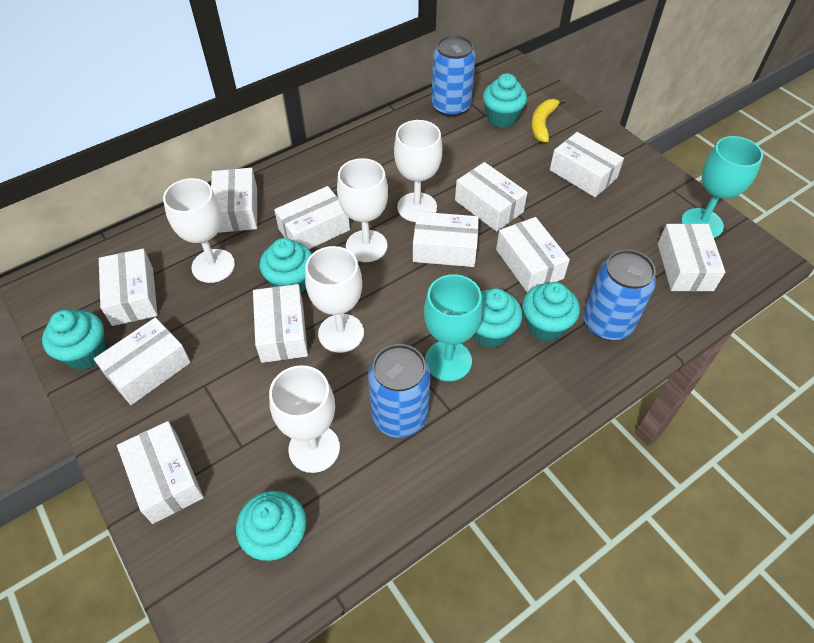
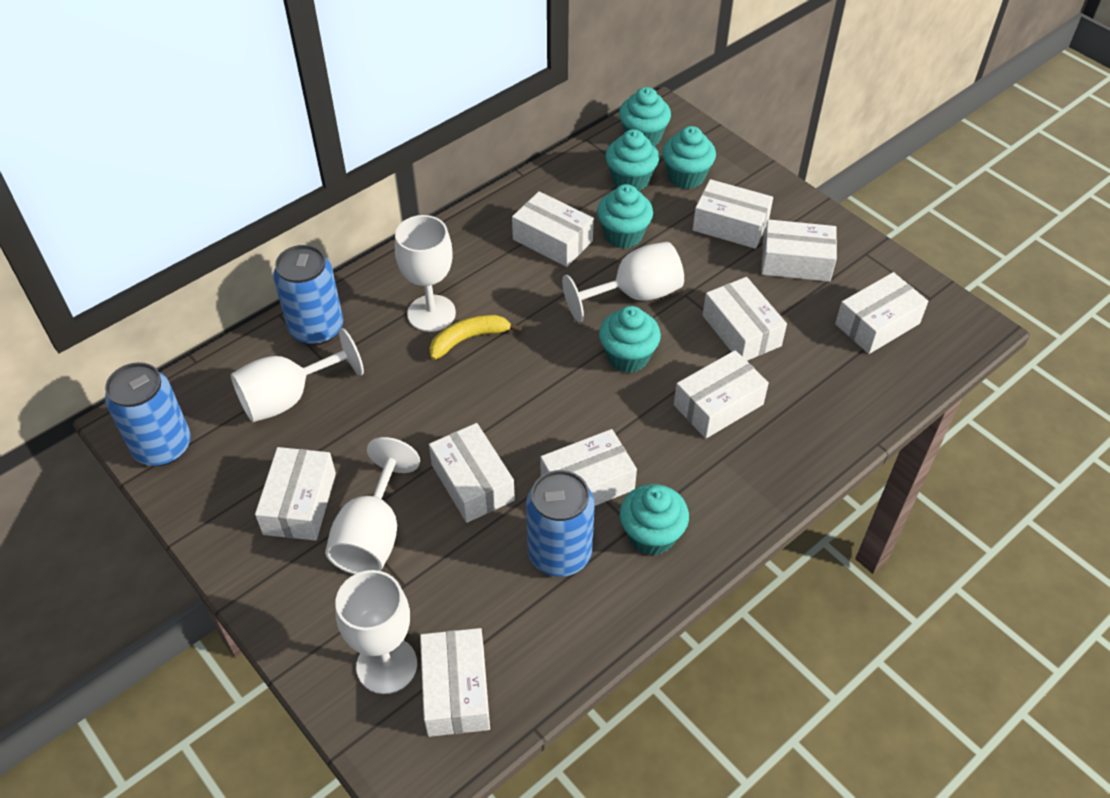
turquoise goblet: [424,274,483,381] [681,136,763,238] = 2 -> none = 0
white box: [94,317,191,405] [99,249,158,326] [117,421,204,524] [211,168,257,233] [253,284,308,363] [274,186,350,249] [413,212,479,267] [455,162,528,232] [496,217,570,292] [550,132,624,197] [658,223,725,291] = 11 -> [255,447,336,541] [420,628,490,737] [429,423,515,523] [512,191,594,267] [540,429,637,506] [674,350,769,439] [693,179,773,249] [703,277,787,361] [761,219,837,282] [835,272,928,354] = 10

